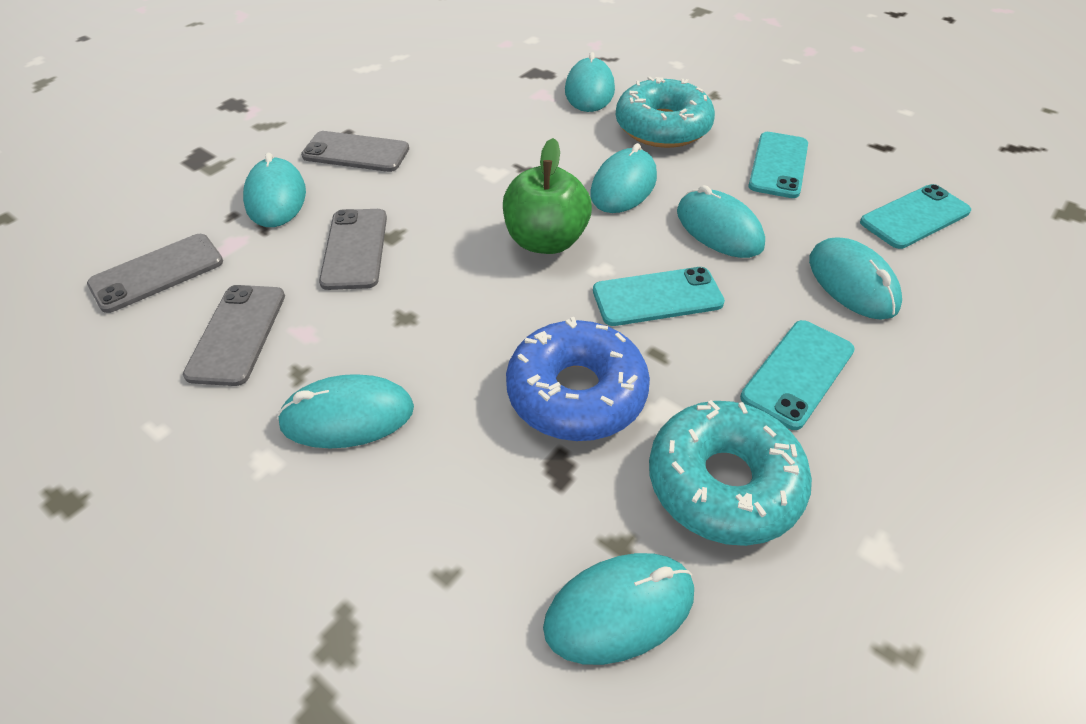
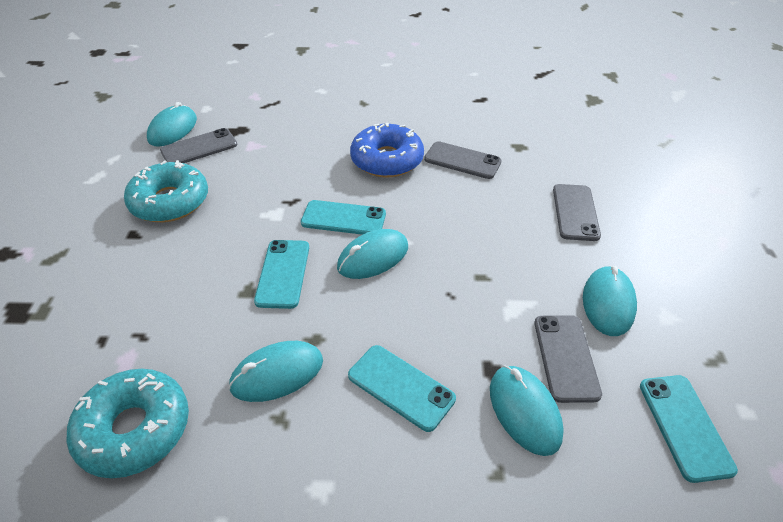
green apple: [503,138,592,254] = 1 -> none = 0
turquoise mouse: [243,153,306,227] [277,374,414,449] [543,553,694,665] [565,52,615,112] [590,143,657,213] [677,185,765,258] [809,238,902,320] = 7 -> [147,102,197,147] [229,341,323,402] [337,229,408,279] [490,365,564,456] [583,266,637,336] = 5

